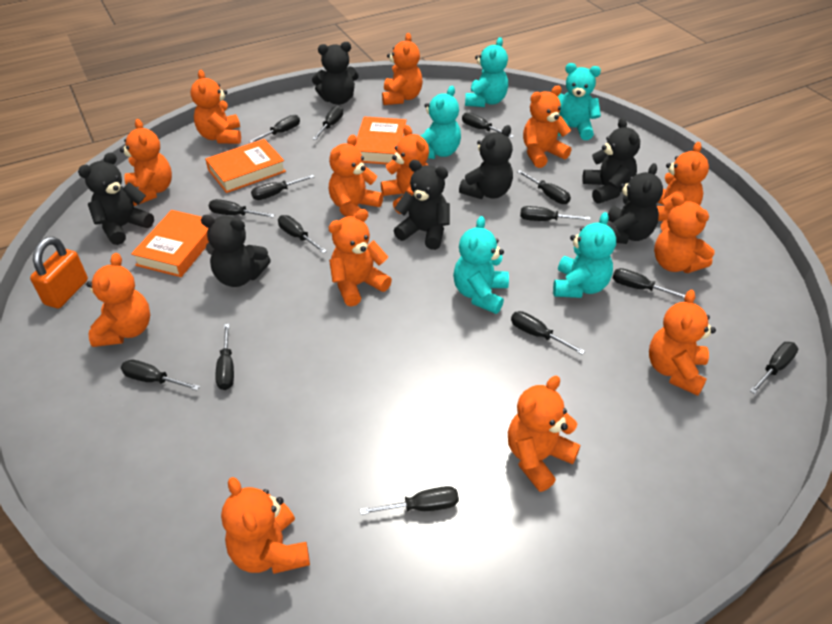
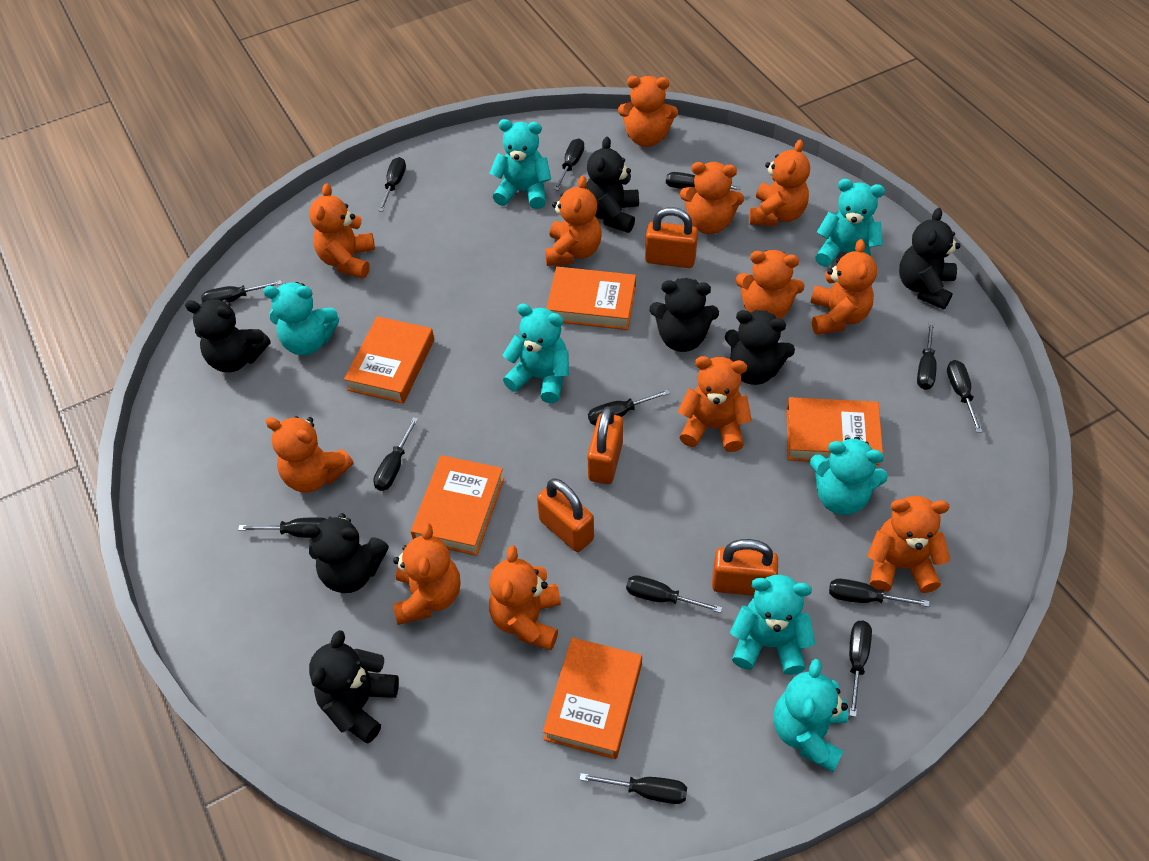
black screwdriver: [121,360,200,390] [209,199,275,218] [215,324,234,390] [249,115,300,143] [251,175,315,200] [278,215,327,253] [313,106,343,140] [360,486,459,515] [462,112,514,138] [511,311,585,355] [517,170,571,204] [520,206,590,221] [613,268,685,298] [750,342,798,394] = 14 -> [201,280,282,303] [238,517,326,538] [373,417,418,491] [378,157,406,212] [554,139,584,191] [579,773,687,804] [588,389,670,425] [626,575,722,613] [666,172,741,190] [829,579,930,607] [849,621,872,717] [917,322,936,390] [947,360,983,433] = 13
orange book: [131,210,209,277] [205,139,286,193] [355,116,407,164] = 3 -> [344,316,434,403] [411,455,504,556] [543,637,642,759] [546,267,636,330] [786,397,883,465] = 5
orange padlock: [30,237,88,308] = 1 -> [537,478,594,552] [587,406,623,484] [645,207,698,268] [712,539,778,596] = 4
orange teddy bear: [86,253,150,347] [120,119,172,206] [190,70,241,144] [221,477,310,574] [329,135,383,217] [329,209,392,306] [381,125,429,214] [382,33,423,105] [508,376,580,492] [523,85,571,168] [649,290,716,396] [654,193,715,273] [657,142,709,221] = 13 -> [265,416,353,492] [309,183,375,278] [393,523,460,625] [489,545,561,650] [545,176,602,266] [618,76,678,147] [678,356,752,452] [680,162,744,234] [736,250,805,319] [749,140,810,226] [810,239,877,335] [867,496,950,593] = 12
turquoise teddy bear: [421,86,461,159] [453,216,509,314] [465,37,508,107] [553,212,616,298] [558,63,601,140] = 5 -> [263,282,339,355] [489,119,551,209] [503,303,569,403] [730,575,815,675] [774,659,848,772] [810,437,888,515] [815,179,885,267] = 7

